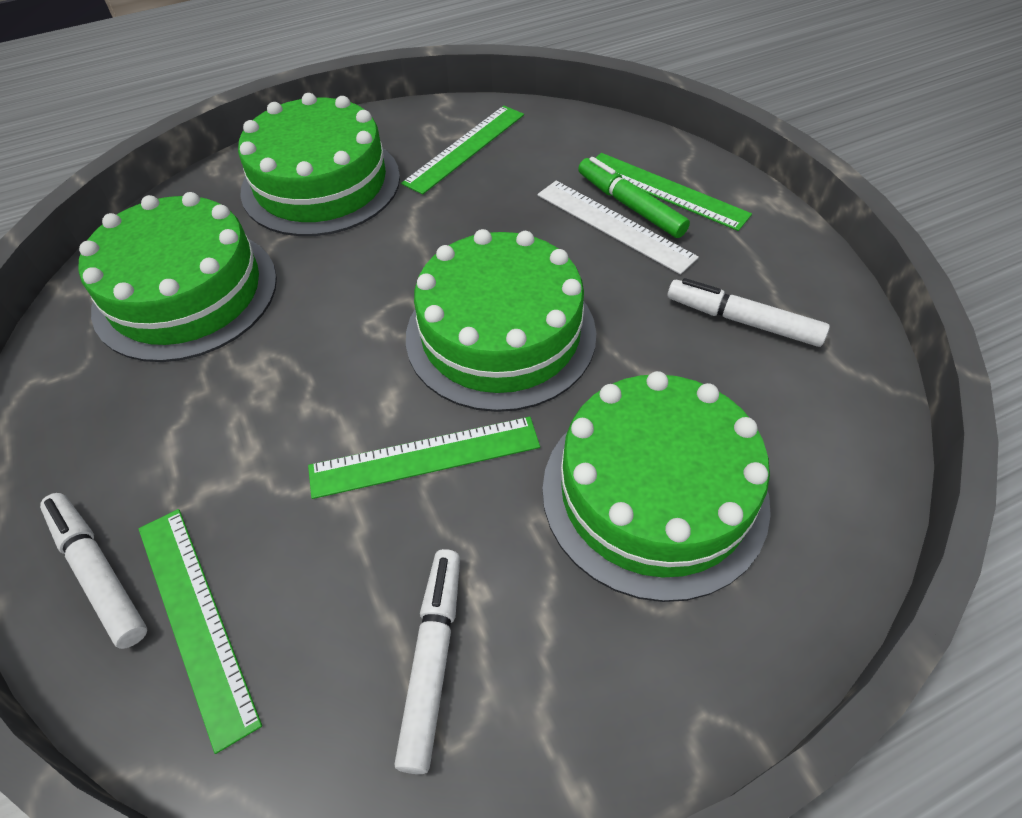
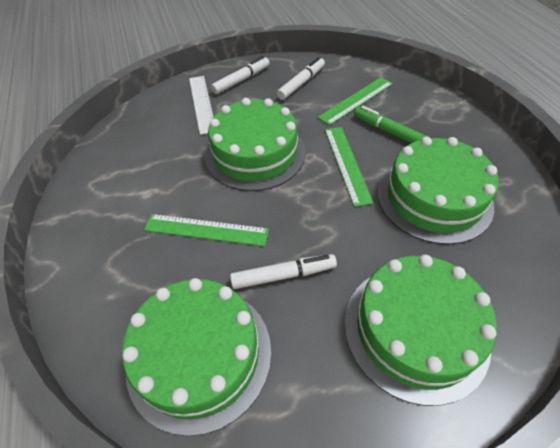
green ruler: [139,509,262,754] [308,417,540,499] [401,106,524,195] [596,153,752,231] = 4 -> [144,214,269,246] [317,77,393,126] [325,127,374,207] = 3

